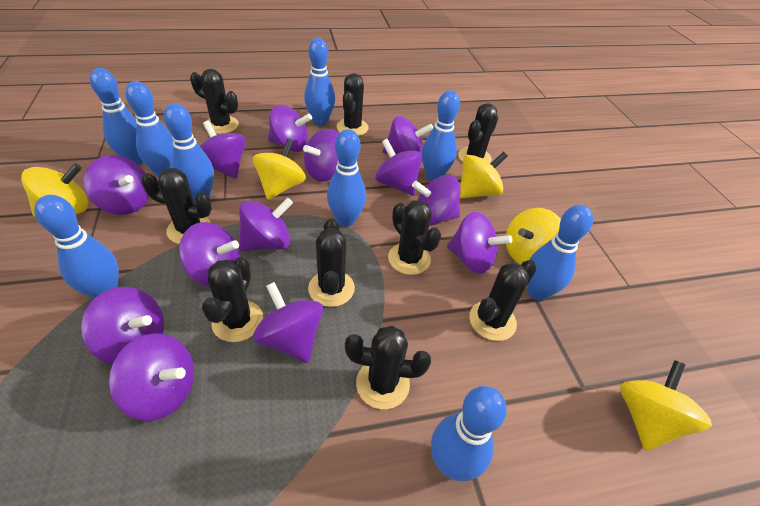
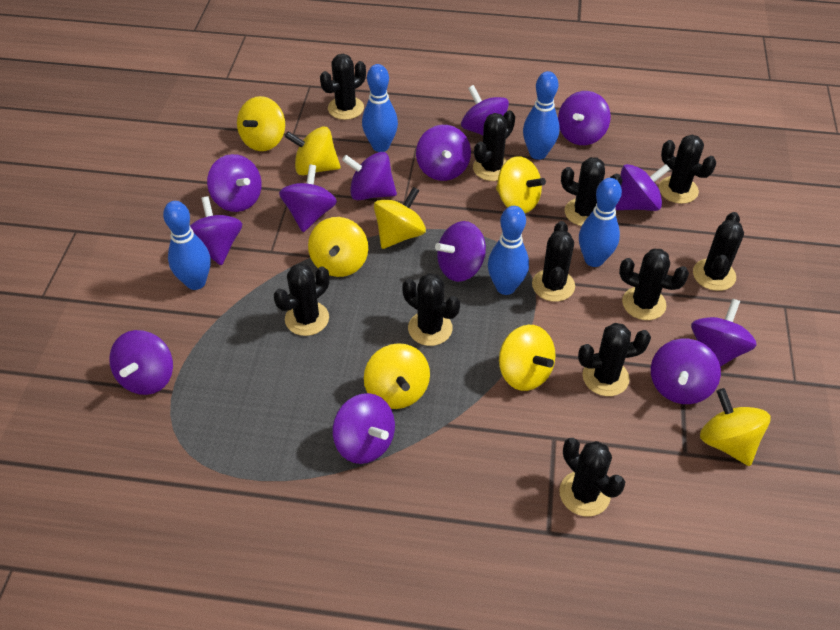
black cactus: [141,168,212,244] [190,69,239,134] [202,257,263,342] [308,219,355,307] [337,73,369,136] [345,326,431,409] [388,200,441,275] [458,103,498,163] [469,260,537,341] = 9 -> [274,263,329,336] [320,54,366,120] [402,273,460,346] [473,110,515,181] [532,221,575,302] [559,438,625,516] [561,157,622,226] [578,323,651,396] [619,249,689,320] [659,135,716,204] [693,212,744,291] = 11
blue bowling pin: [34,195,119,299] [90,68,143,165] [125,81,174,177] [164,103,214,202] [304,38,335,126] [327,129,366,227] [422,90,460,181] [431,386,507,482] [527,205,593,301] = 9 -> [163,201,211,290] [362,64,398,152] [488,206,529,295] [523,71,560,160] [579,178,622,267] = 5
yellow spinning top: [21,164,88,217] [253,139,306,200] [460,152,508,199] [506,208,561,265] [620,360,712,451] = 5 -> [237,96,285,151] [285,126,341,175] [308,217,368,277] [364,343,430,409] [374,187,426,249] [496,156,546,213] [499,325,555,391] [700,388,770,466] = 8

